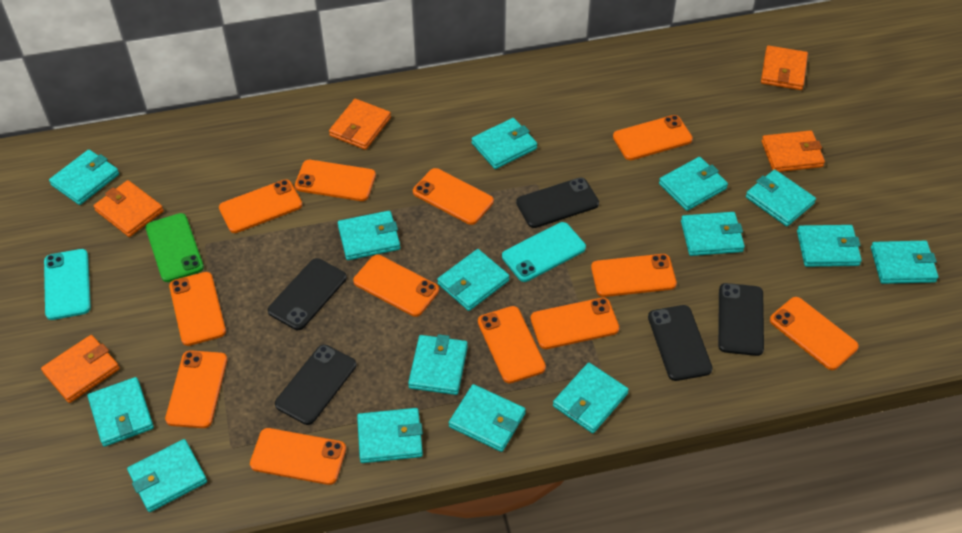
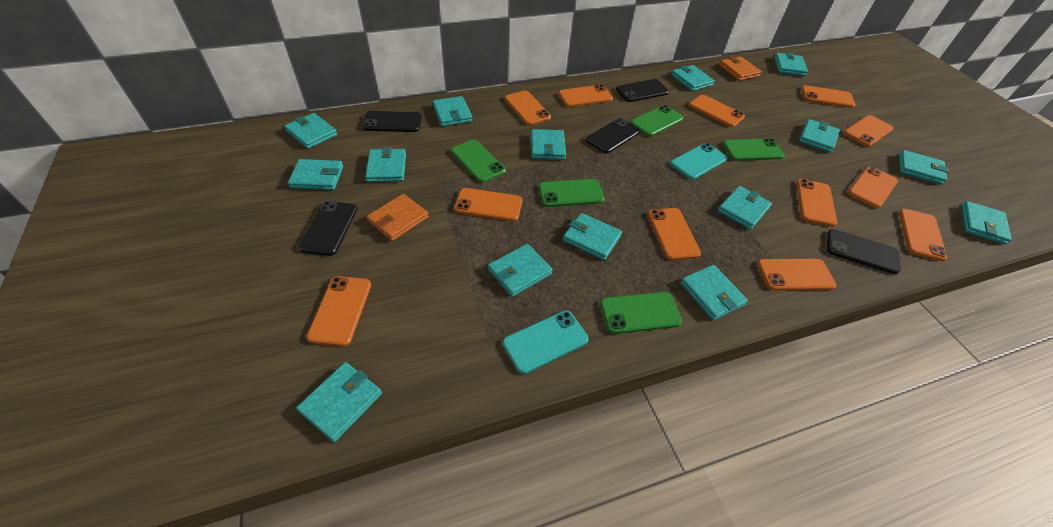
green phone: [146,213,204,282] = 1 -> [451,140,506,183] [539,179,605,207] [600,292,682,334] [631,105,684,137] [723,138,785,161] = 5
orange wallet: [41,335,120,403] [94,180,164,237] [329,99,391,150] [761,45,808,90] [762,130,825,172] = 5 -> [366,194,429,241] [719,56,762,81] = 2

